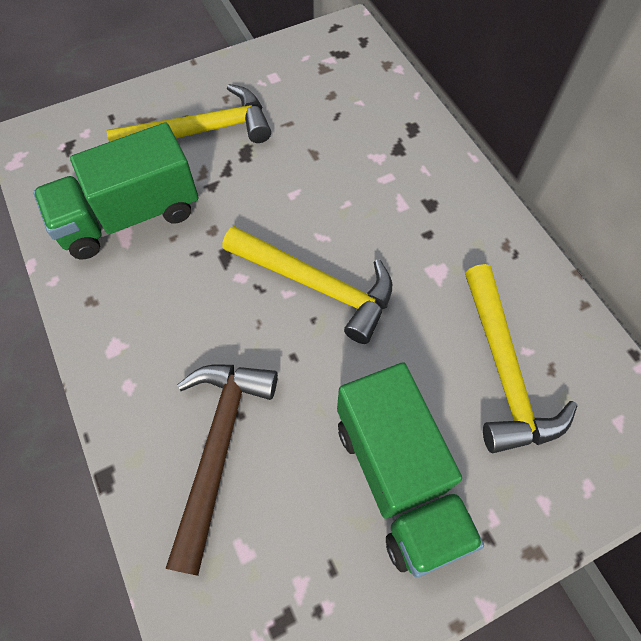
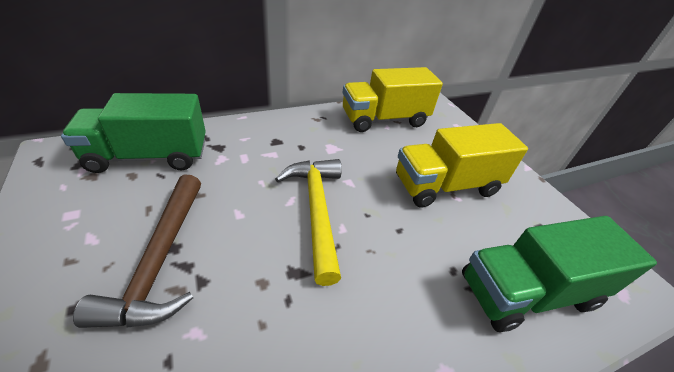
yellow hammer: [107,84,271,143] [222,226,392,344] [465,264,577,453] = 3 -> [275,159,342,286] = 1
yellow truck: none = 0 -> [343,67,443,132] [396,123,528,207] = 2

